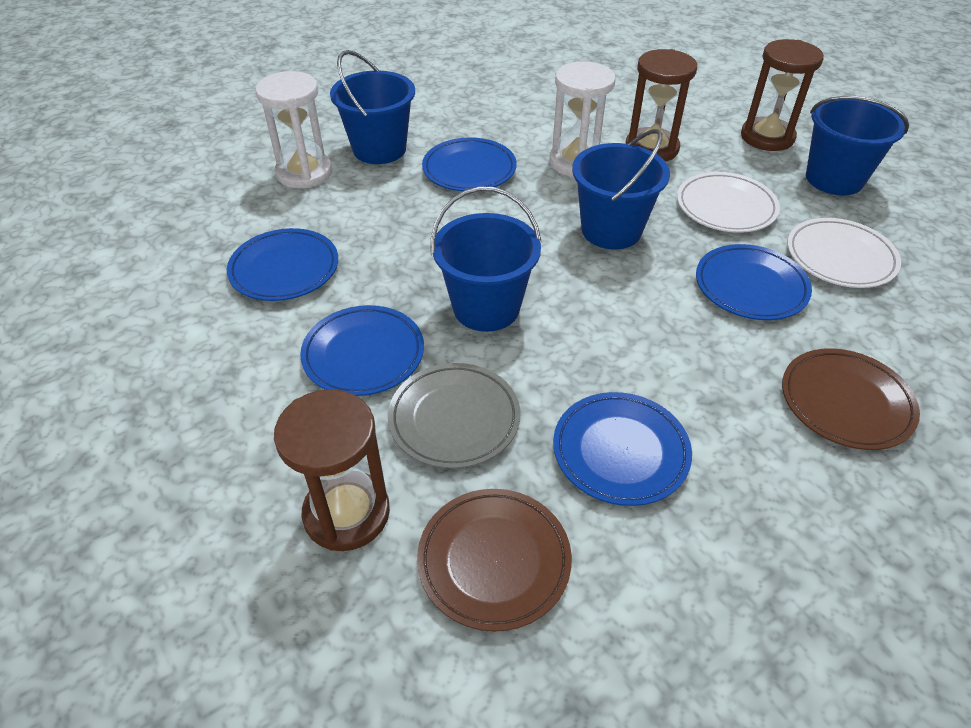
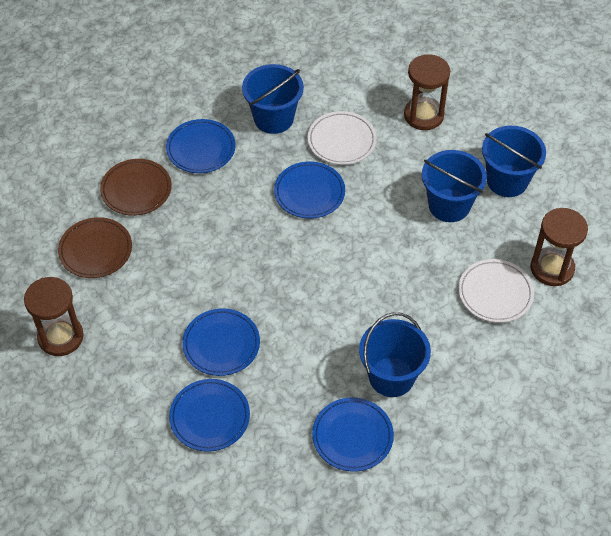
grey plate: [388,363,520,469] = 1 -> none = 0
white hourglass: [255,71,332,188] [549,61,615,177] = 2 -> none = 0

